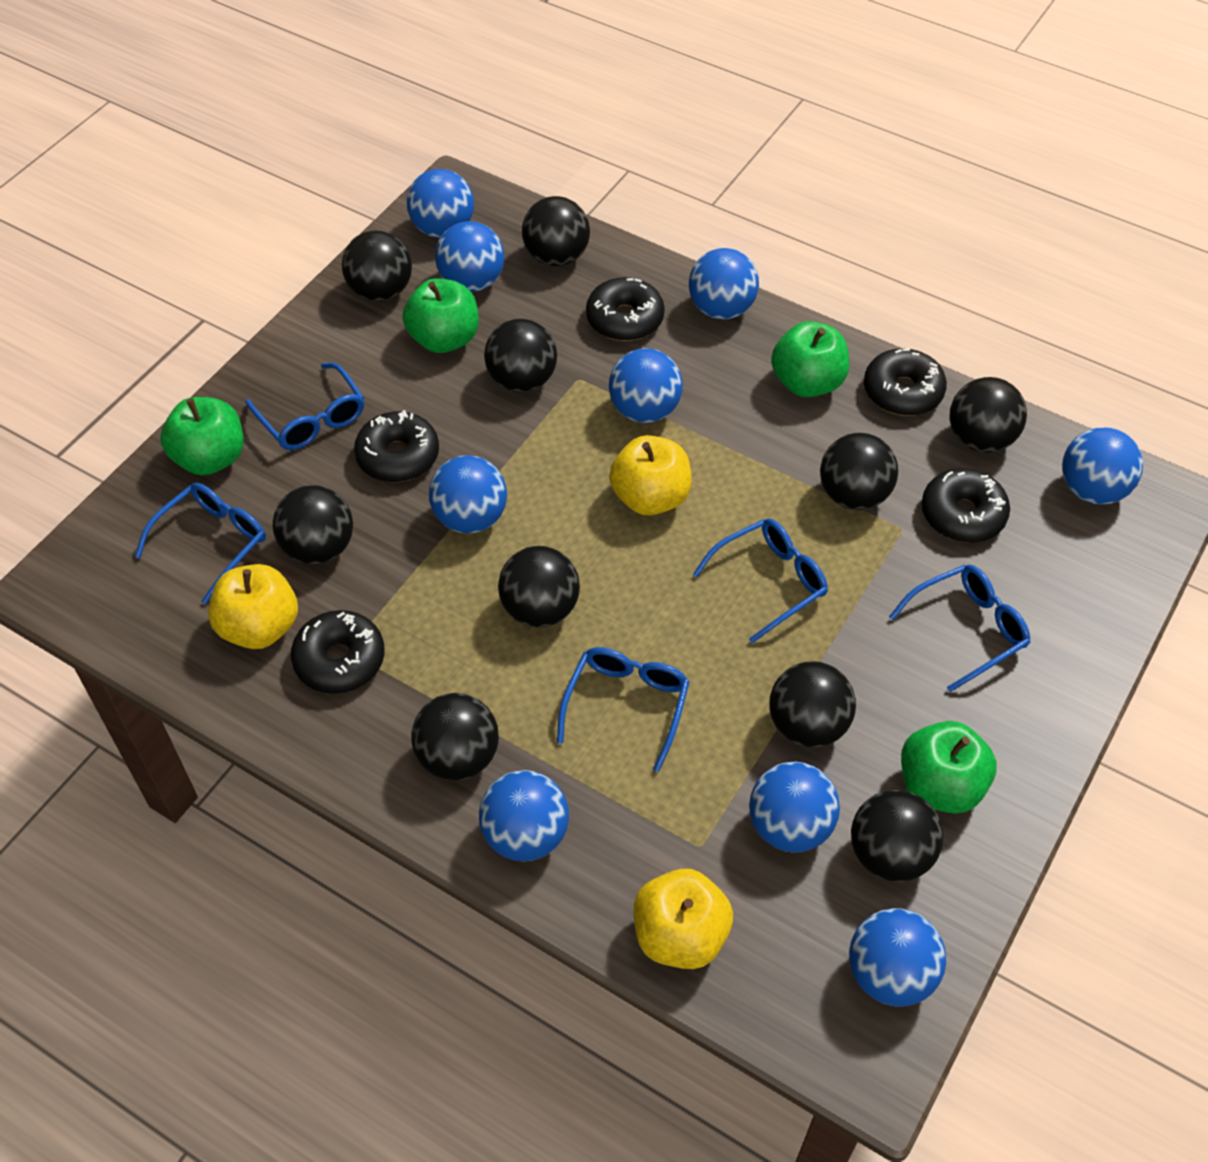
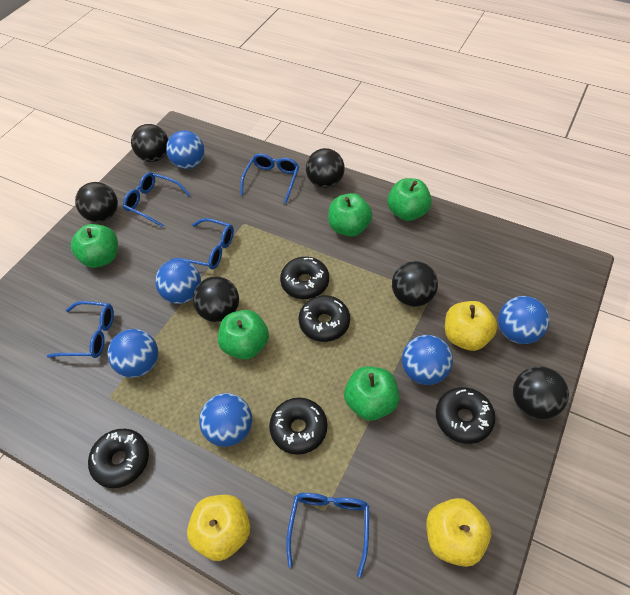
black ball: [273,485,353,565] [342,231,412,302] [411,693,499,781] [484,319,557,392] [498,546,580,627] [522,196,590,266] [769,661,856,748] [820,433,898,510] [851,790,943,882] [950,377,1027,453] = 10 -> [75,182,118,222] [131,124,169,162] [193,276,239,322] [306,148,345,188] [392,261,438,307] [513,366,569,419] = 6
blue ball: [407,169,474,238] [429,455,507,533] [435,221,505,292] [479,770,569,862] [609,348,683,423] [689,248,759,320] [749,762,840,853] [849,908,946,1007] [1062,427,1143,505] = 9 -> [108,329,158,378] [155,259,201,304] [166,130,204,169] [199,393,252,447] [402,335,453,385] [498,296,549,344] = 6
green apple: [160,397,244,475] [402,278,479,353] [771,321,849,398] [901,721,997,814] = 4 -> [71,224,118,268] [218,310,269,360] [328,193,372,237] [344,366,399,421] [387,178,432,221] = 5

